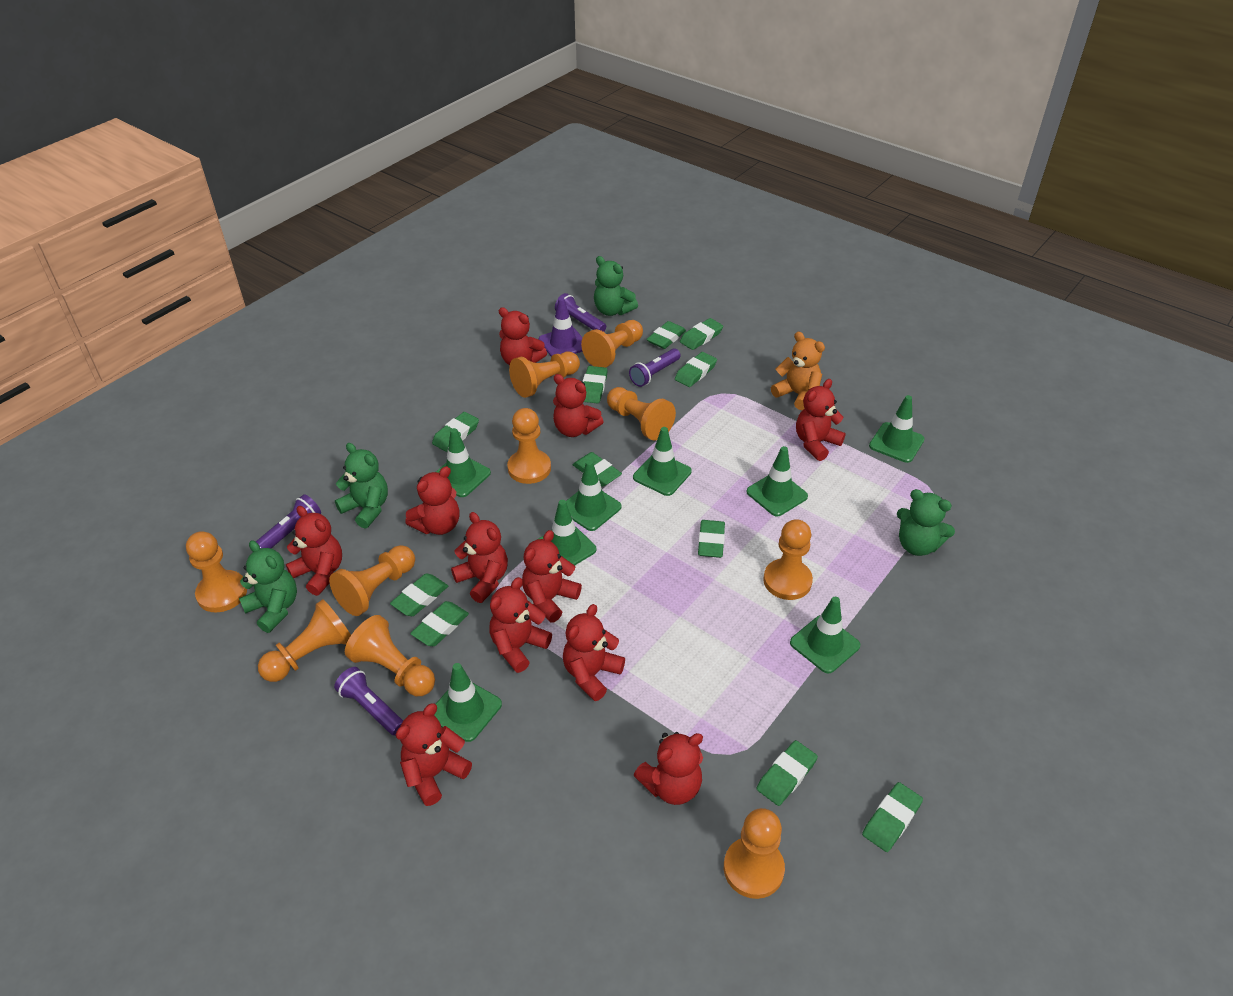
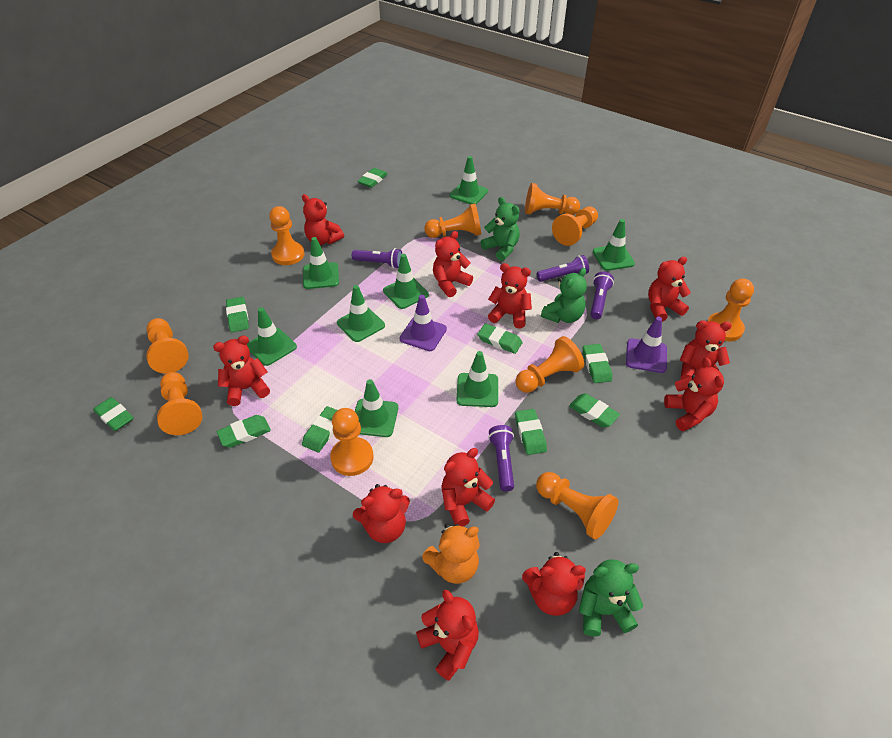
green eraser: [390,573,448,616] [410,601,469,646] [432,412,479,452] [573,452,622,487] [582,366,608,404] [646,321,686,349] [675,352,717,387] [680,318,723,350] [698,520,725,558] [757,740,818,806] [862,782,923,852] = 11 -> [93,397,134,431] [217,415,271,448] [226,297,249,332] [302,406,337,453] [358,168,388,188] [477,323,523,354] [515,409,547,455] [569,393,620,427] [583,344,612,383] = 9
green teddy bear: [239,540,297,633] [335,443,388,528] [594,256,638,316] [897,489,955,556] = 4 -> [481,197,520,261] [541,268,587,323] [579,559,643,636] = 3
purple traffic cone: [539,297,583,357] = 1 -> [400,295,447,351] [626,317,667,373] = 2

